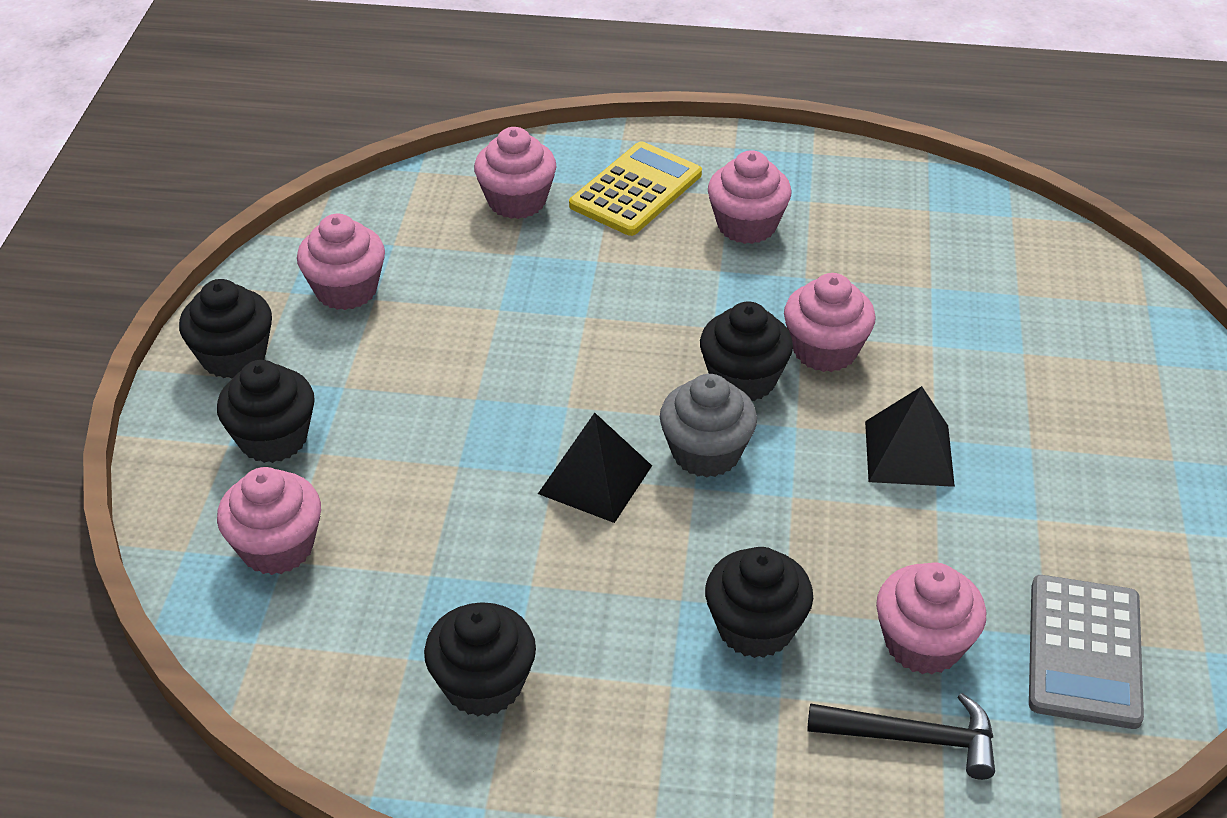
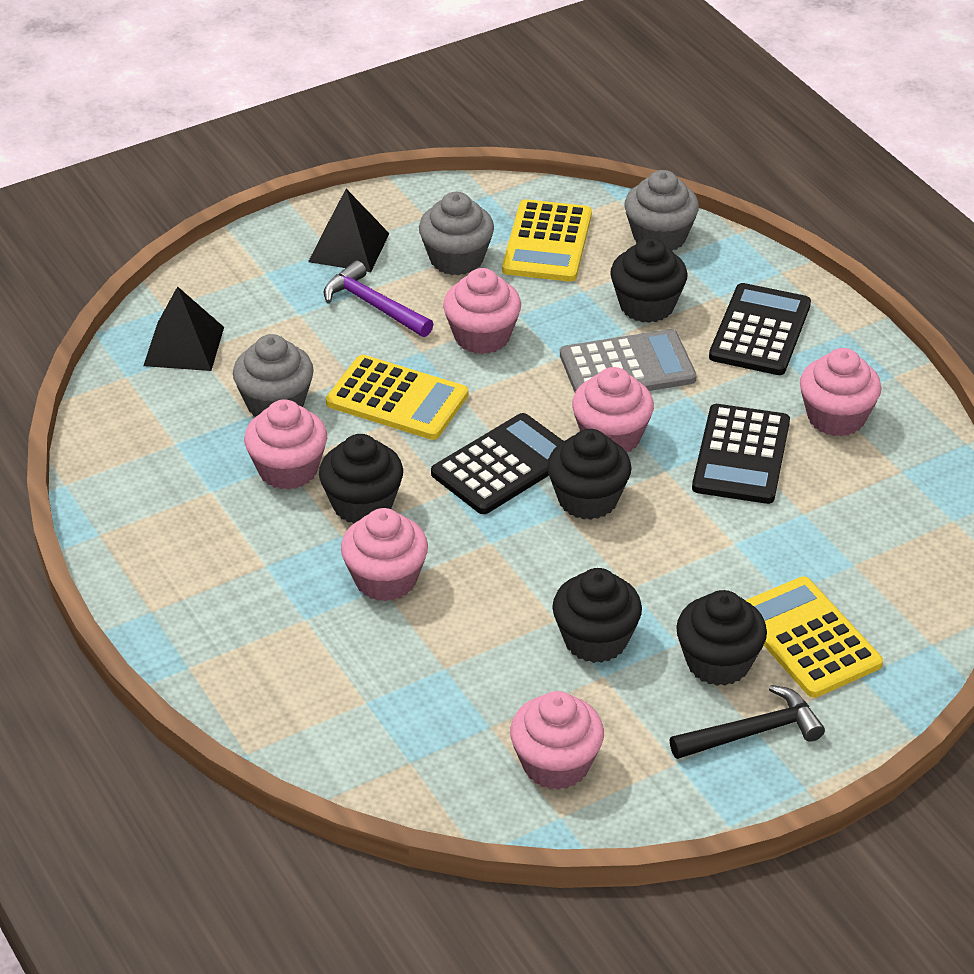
black calculator: none = 0 -> [431,413,564,514] [692,404,790,504] [709,283,811,375] = 3
grey cupcake: [660,374,757,478] = 1 -> [233,334,314,417] [419,192,494,276] [624,170,699,251] = 3
purple hammer: none = 0 -> [324,260,433,337] = 1
yellow calculator: [569,141,702,236] = 1 -> [326,355,468,440] [502,199,592,282] [745,577,883,698] = 3

